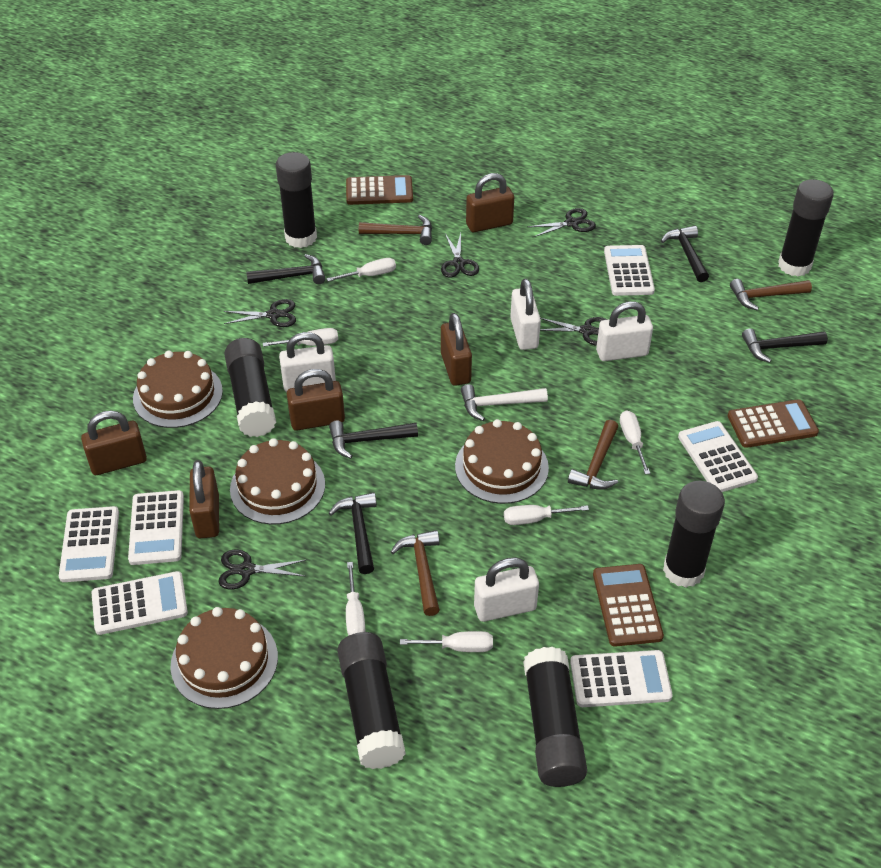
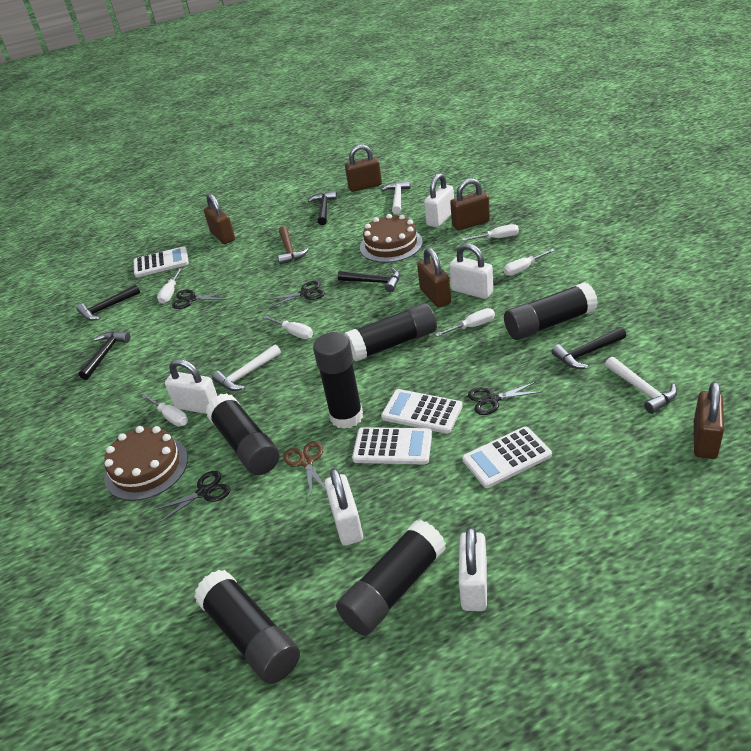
black scissors: [218,550,306,590] [224,299,296,327] [441,233,479,278] [527,208,596,237] [540,317,607,346] = 5 -> [152,471,230,523] [172,290,229,309] [265,281,325,308] [468,382,543,415] = 4
brown cake: [133,351,223,428] [171,607,278,709] [230,438,325,525] [455,419,549,504] = 4 -> [104,426,188,501] [360,214,423,263] = 2
brown calculator: [346,175,413,205] [593,564,664,647] [727,399,819,448] = 3 -> none = 0
brown hammer: [359,215,432,245] [391,530,440,616] [568,420,618,490] [730,279,812,310] = 4 -> [278,227,309,265] = 1
brown scissors: none = 0 -> [283,441,326,498] = 1
white calculator: [59,506,119,582] [91,571,188,635] [128,490,184,565] [570,650,673,707] [604,245,655,296] [678,421,758,492] = 6 -> [134,246,189,277] [352,427,432,465] [381,389,463,434] [462,426,552,488] = 4
white hammer: [461,384,548,421] = 1 -> [212,345,281,391] [381,180,411,214] [605,357,677,414] = 3
white padlock: [279,332,336,392] [474,557,539,622] [510,278,541,350] [596,301,653,361] = 4 -> [165,359,217,414] [325,468,363,546] [424,173,454,227] [449,243,493,299] [459,527,487,611] = 5

